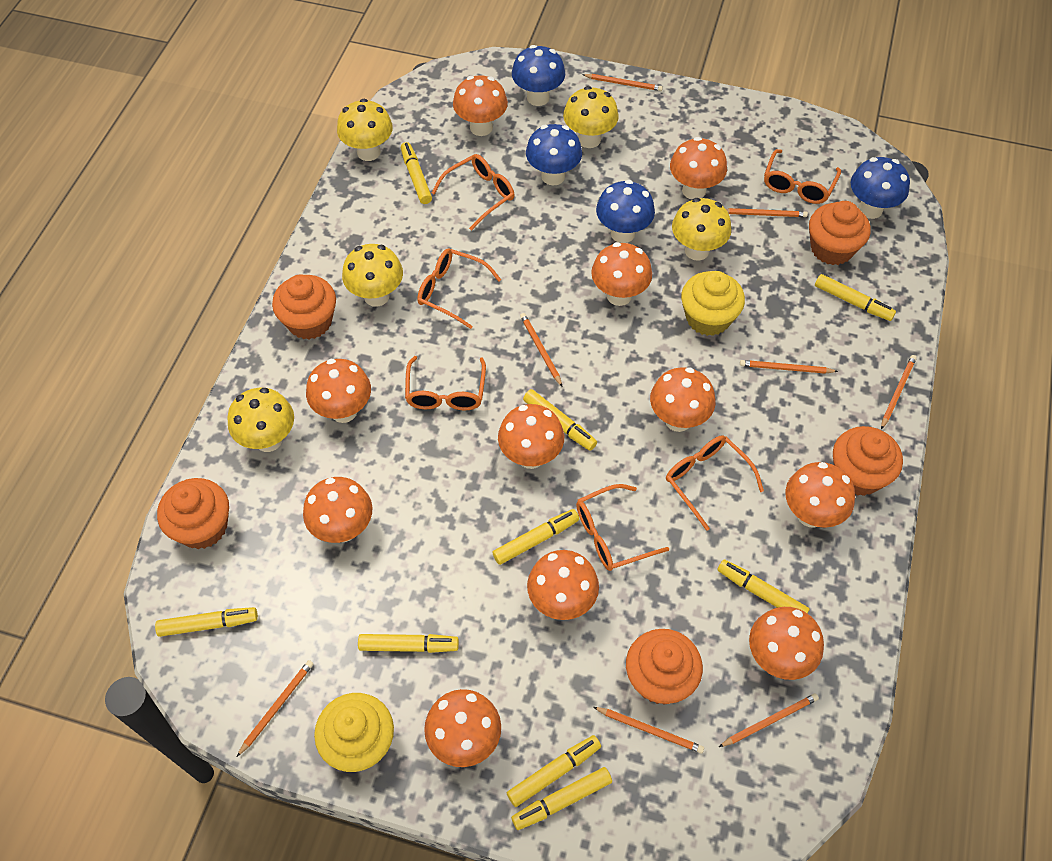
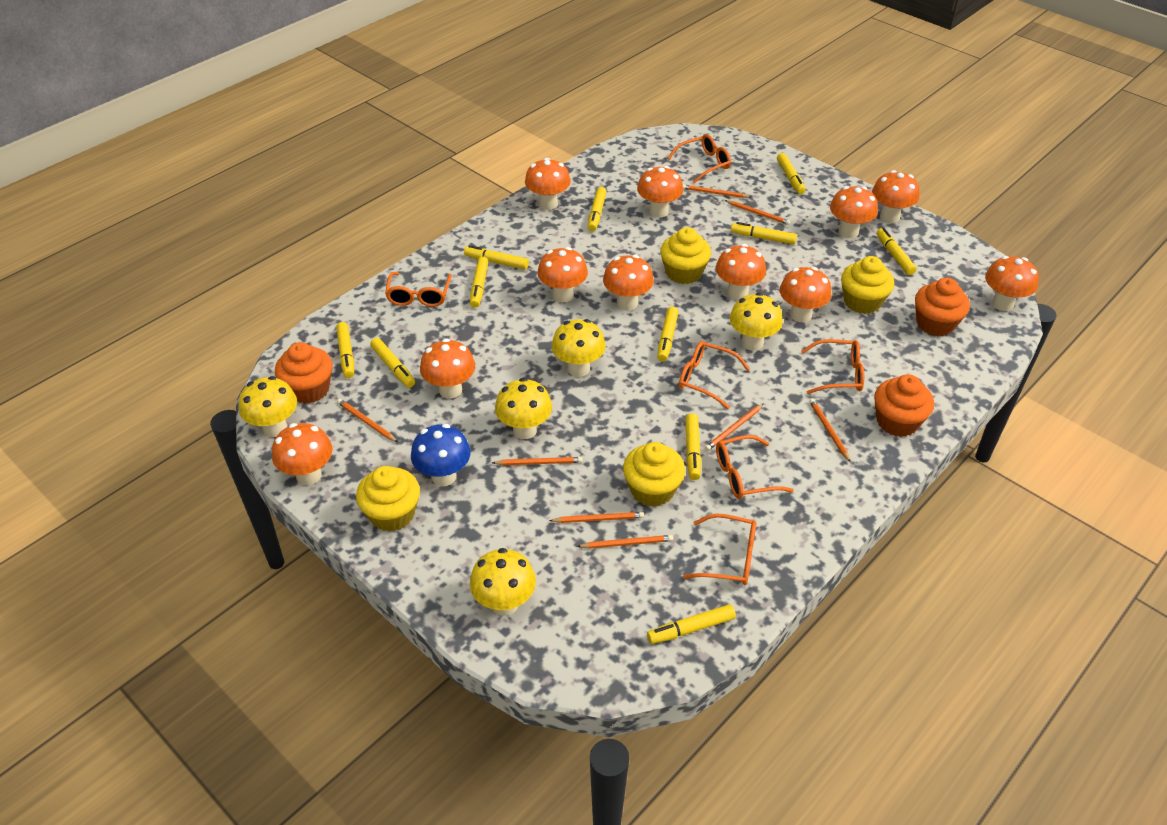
blue mushroom: [512,45,565,106] [526,124,582,185] [596,180,655,243] [851,157,910,219] = 4 -> [411,424,471,486] = 1
orange cupcake: [157,478,229,549] [272,274,336,339] [626,629,703,704] [809,201,870,265] [833,426,903,496] = 5 -> [275,342,333,404] [874,374,934,437] [915,278,970,336] = 3
yellow cupcake: [314,693,394,772] [681,271,745,336] = 2 -> [356,466,420,532] [623,442,685,507] [660,227,711,284] [841,256,894,314] = 4
yellow marker: [155,607,258,637] [358,634,459,653] [401,142,432,204] [492,509,579,565] [507,735,601,807] [511,767,612,830] [523,389,597,451] [717,559,810,614] [815,274,896,321] = 9 -> [336,322,354,378] [370,338,415,388] [464,245,529,269] [470,256,488,308] [588,187,607,231] [647,604,736,644] [657,307,678,361] [685,413,701,480] [731,222,797,245] [777,153,806,194] [876,228,917,275] = 11

